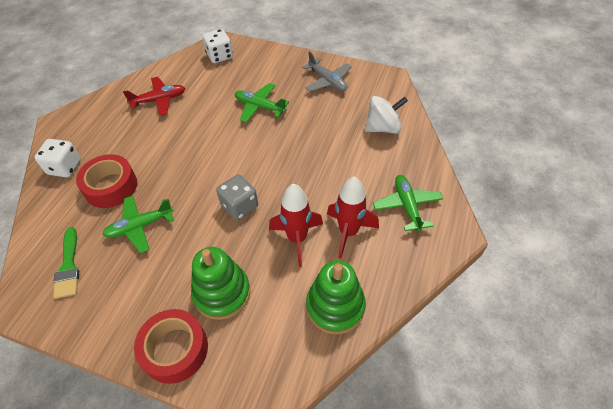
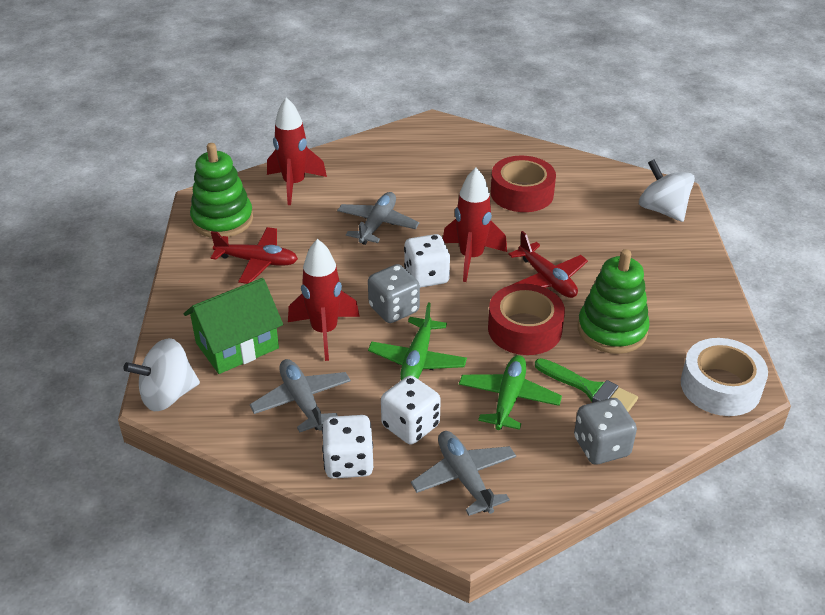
green house: none = 0 -> [184,278,283,374] = 1
green plane: [102,195,174,253] [235,83,289,123] [373,175,443,232] = 3 -> [368,302,467,380] [459,355,562,430] = 2
grey dice: [216,174,258,220] = 1 -> [368,264,420,323] [574,398,637,465] = 2
grey plane: [302,51,352,92] = 1 -> [250,359,351,432] [337,192,419,245] [411,431,516,516] = 3
red plane: [123,77,185,116] = 1 -> [211,227,298,284] [508,231,588,298] = 2
red rocket: [269,184,323,267] [327,177,379,259] = 2 -> [267,97,327,205] [288,239,360,361] [443,168,507,282] = 3
white dice: [35,139,81,177] [202,29,233,63] = 2 -> [322,415,373,478] [381,376,441,444] [404,234,450,288] = 3
white spinning top: [365,96,408,134] = 1 -> [123,338,200,411] [639,160,695,222] = 2
white tape: none = 0 -> [681,338,768,416] = 1

